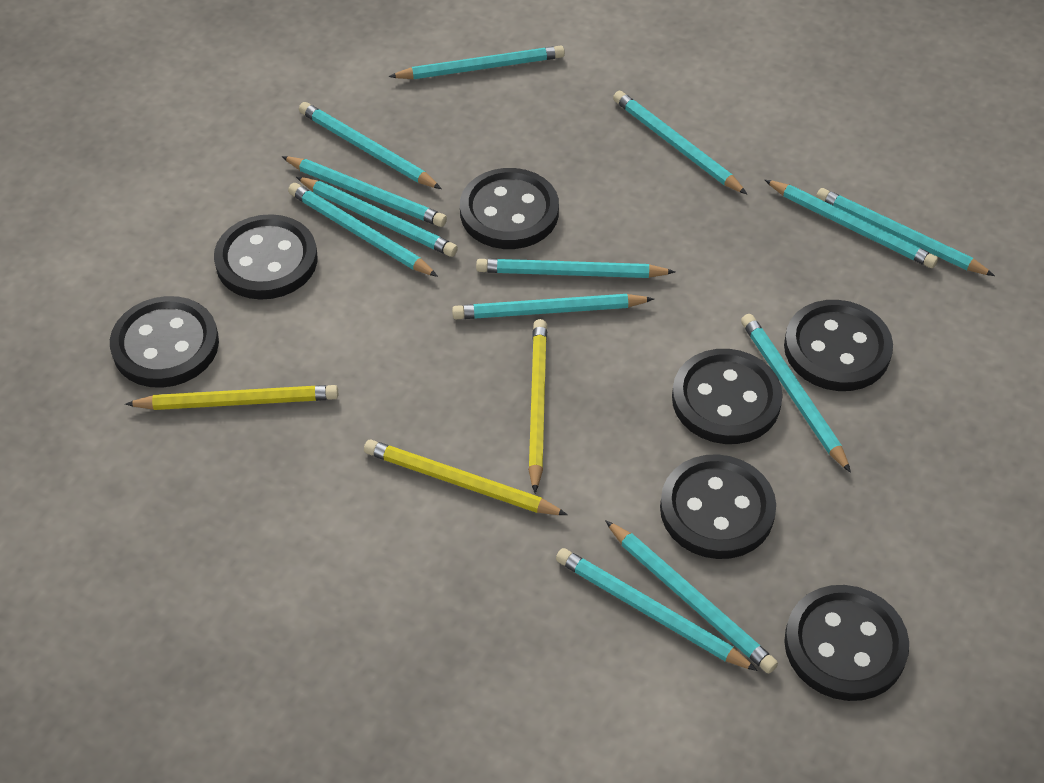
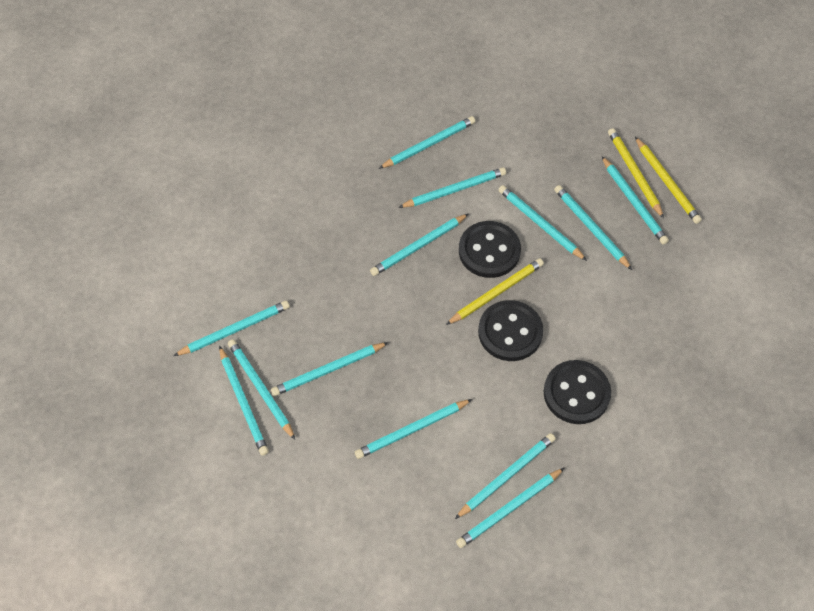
black button: [110,296,219,388] [214,214,317,300] [460,168,559,249] [660,454,776,559] [672,349,783,444] [784,300,893,391] [784,585,909,701] = 7 -> [459,221,521,278] [478,300,543,361] [544,360,611,424] = 3

